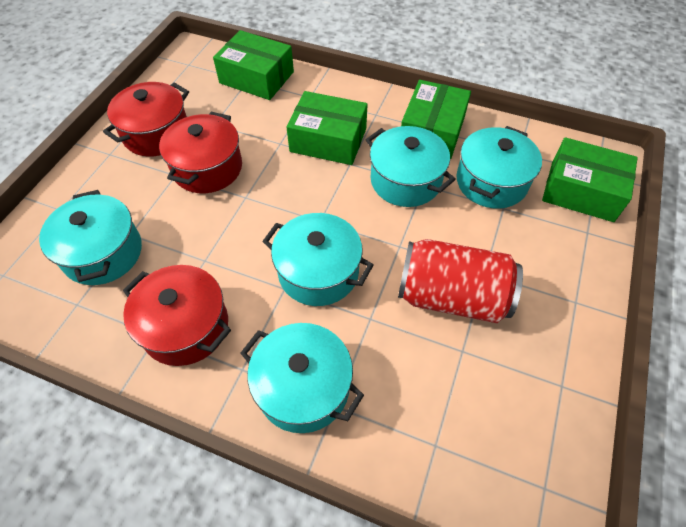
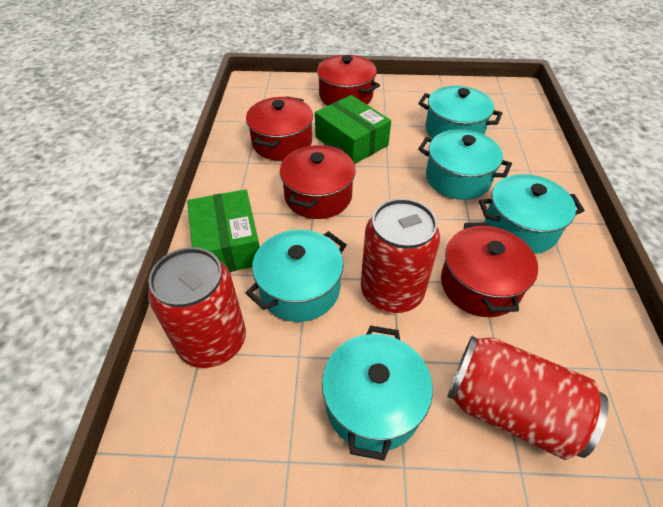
green box: [213,30,294,100] [286,91,368,165] [401,80,471,159] [542,137,638,222] = 4 -> [187,189,260,272] [315,95,391,164] = 2
red can: [398,239,523,323] = 1 -> [148,247,246,368] [361,199,440,313] [447,336,609,460] = 3
red pot: [103,82,189,157] [123,265,231,366] [159,112,242,193] = 3 -> [246,96,313,161] [280,144,356,219] [315,55,380,106] [441,222,538,317] = 4

